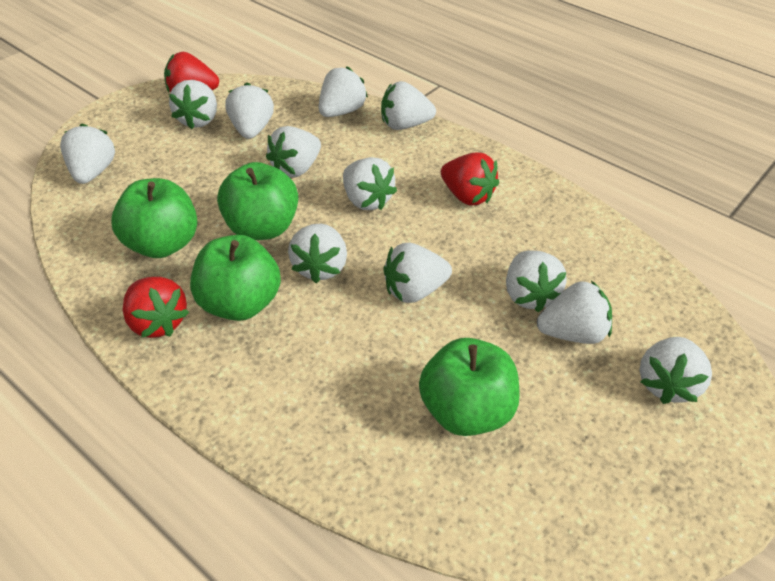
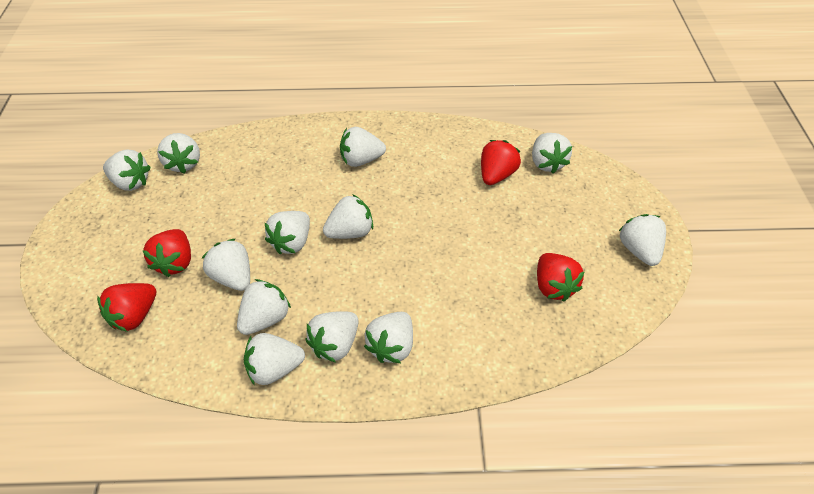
green apple: [111,178,197,258] [190,235,281,321] [217,162,298,240] [419,338,520,436] = 4 -> none = 0
red strawberry: [123,277,189,338] [164,52,219,93] [441,153,499,206] = 3 -> [97,283,156,332] [142,229,191,277] [481,140,521,185] [537,253,585,301] = 4

